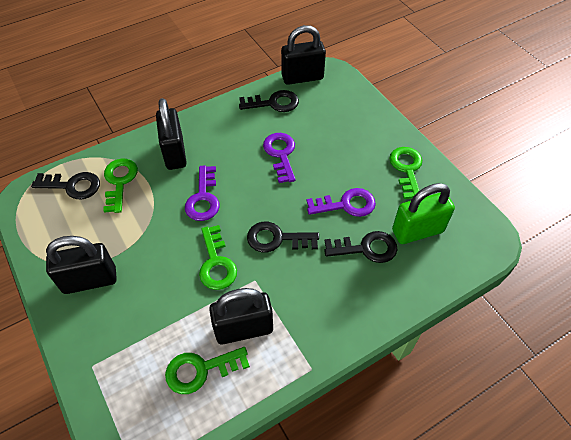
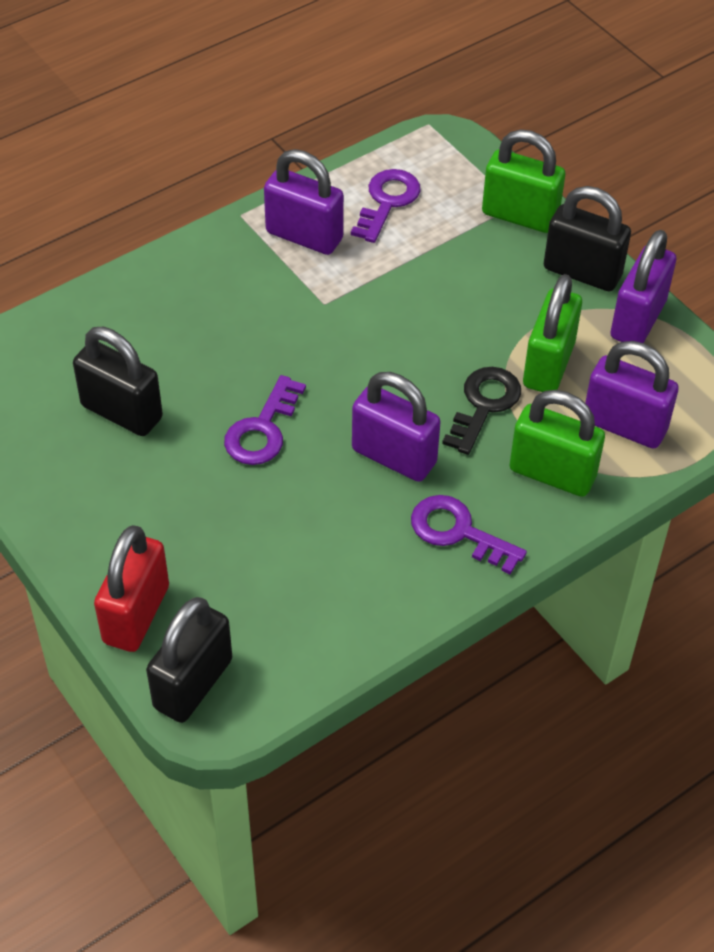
black key: [31,172,100,199] [239,90,299,112] [247,222,319,252] [324,231,397,263] = 4 -> [442,367,521,455] = 1
black padlock: [46,236,117,294] [156,98,187,170] [209,288,273,344] [281,25,326,85] = 4 -> [73,326,163,436] [146,597,232,723] [544,186,631,291] = 3
green key: [103,158,138,213] [165,347,250,394] [199,225,237,290] [389,147,422,199] = 4 -> none = 0
green padlock: [392,183,455,244] = 1 -> [482,129,565,233] [509,390,605,497] [523,274,582,392] = 3
purple padlock: none = 0 -> [264,149,344,255] [352,372,441,482] [585,341,679,449] [611,230,676,343] = 4
red padlock: none = 0 -> [94,525,169,652] = 1

